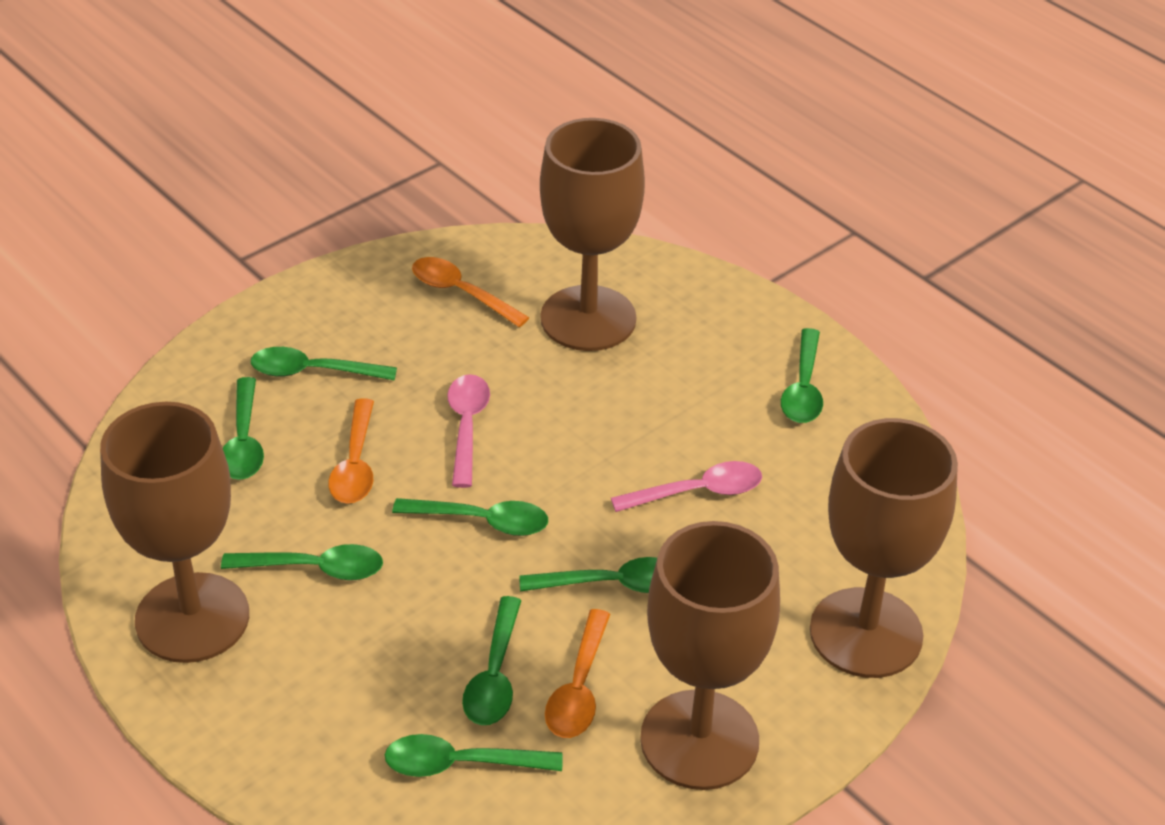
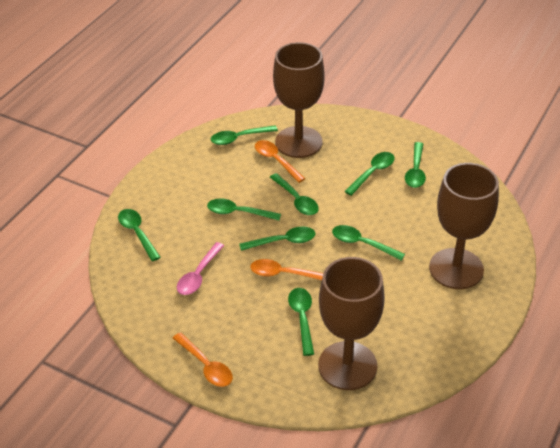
brown goblet: [100,402,249,663] [540,118,645,351] [640,521,780,790] [810,418,958,678] = 4 -> [273,42,325,158] [318,257,385,390] [429,163,499,289] = 3
green spoon: [221,544,383,580] [223,377,264,480] [251,347,397,381] [385,734,563,777] [392,498,548,536] [462,596,522,725] [520,557,657,593] [781,328,823,423] = 8 -> [118,209,161,261] [207,198,281,221] [211,125,278,145] [239,226,316,251] [270,173,319,215] [288,288,314,356] [332,225,405,261] [344,152,395,196] [405,142,426,188] = 9
pink spoon: [447,374,490,488] [611,461,762,512] = 2 -> [177,242,224,295] = 1

